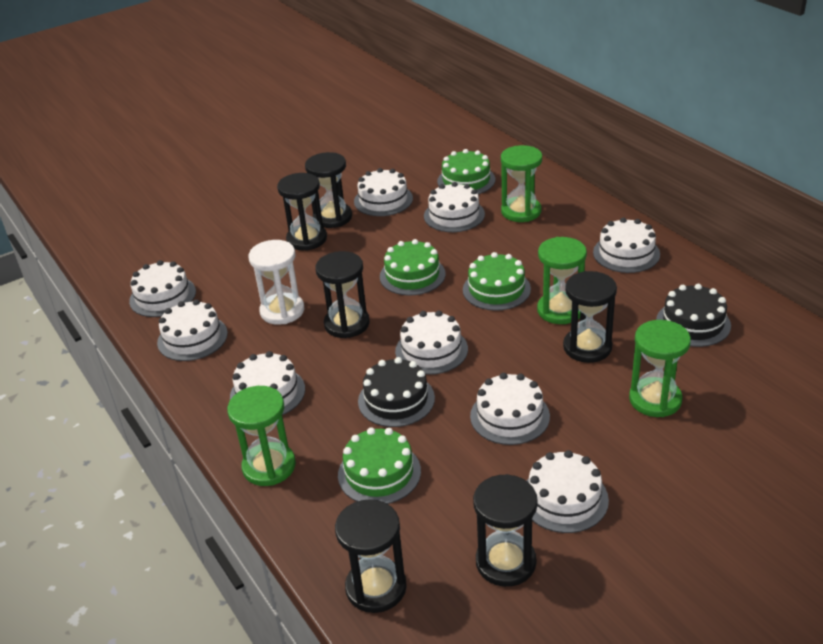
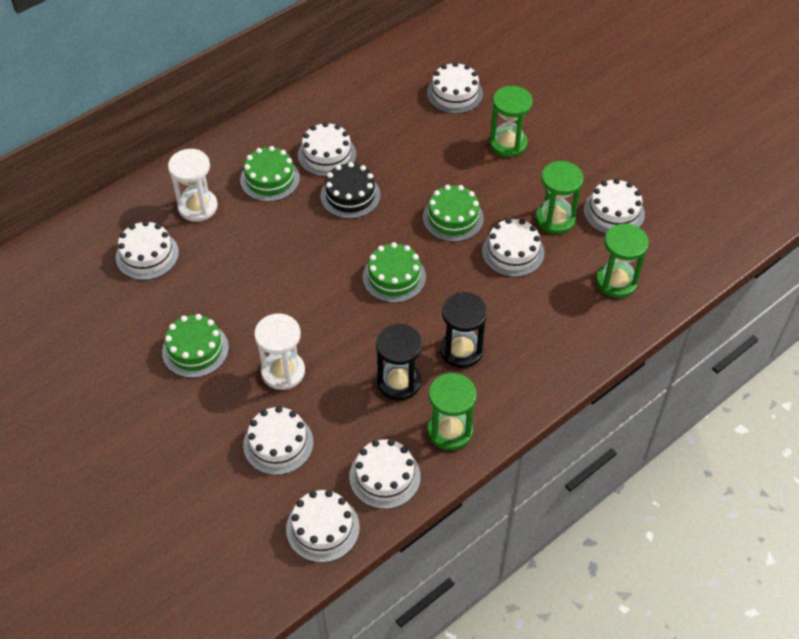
black cake: [358,357,435,427] [656,284,731,347] = 2 -> [320,162,381,219] = 1
black hourglass: [277,173,327,251] [305,152,352,228] [315,251,370,338] [335,499,407,613] [473,474,538,587] [563,271,617,363] = 6 -> [376,324,422,400] [440,292,487,368] = 2
white cake: [129,260,196,317] [157,299,228,361] [230,351,305,415] [354,168,413,216] [395,311,468,375] [424,182,485,232] [470,373,550,445] [527,450,609,533] [593,218,660,273] = 9 -> [116,221,179,280] [243,406,313,475] [286,490,360,563] [298,122,356,177] [349,439,421,509] [427,62,483,114] [482,218,544,277] [584,178,645,234] = 8
white hourglass: [249,240,304,325] = 1 -> [168,149,218,222] [254,314,305,390] = 2

